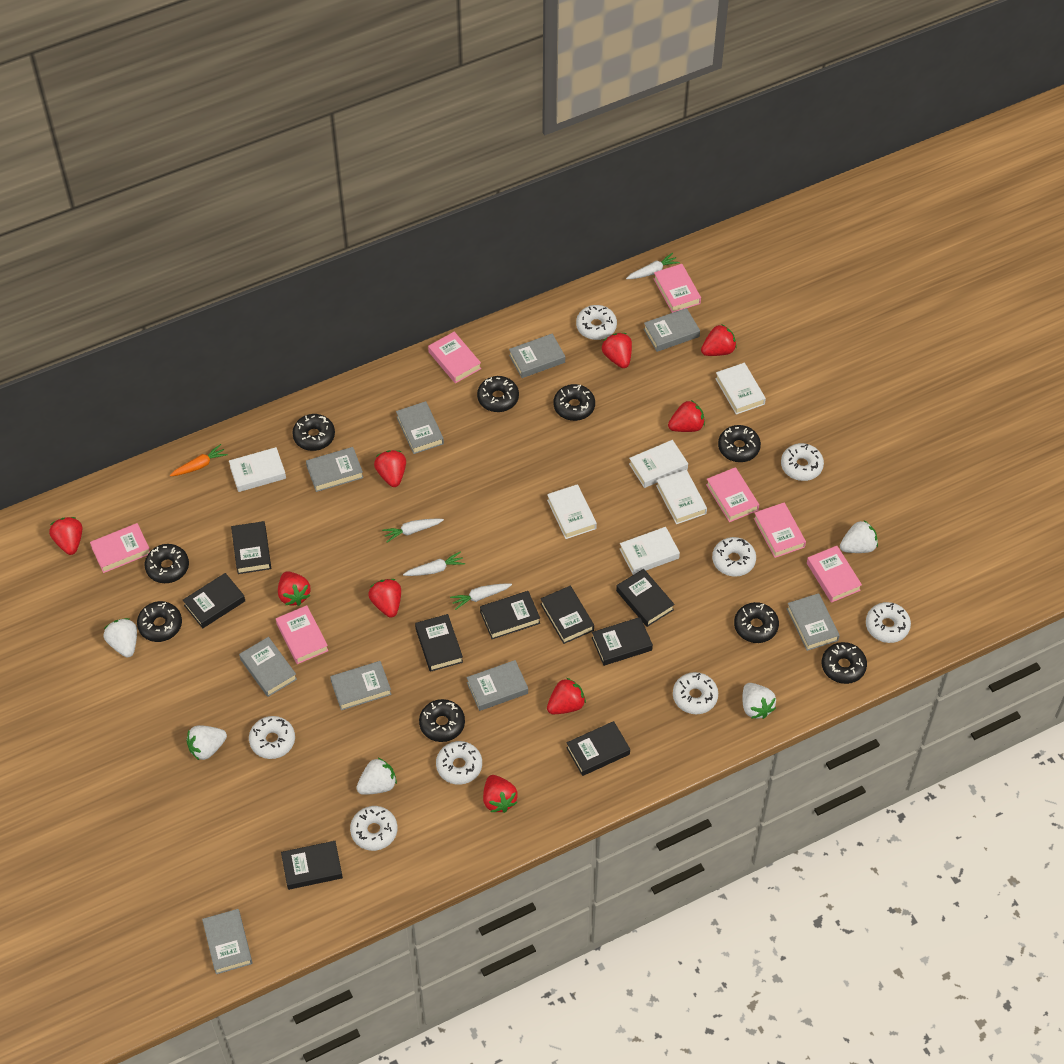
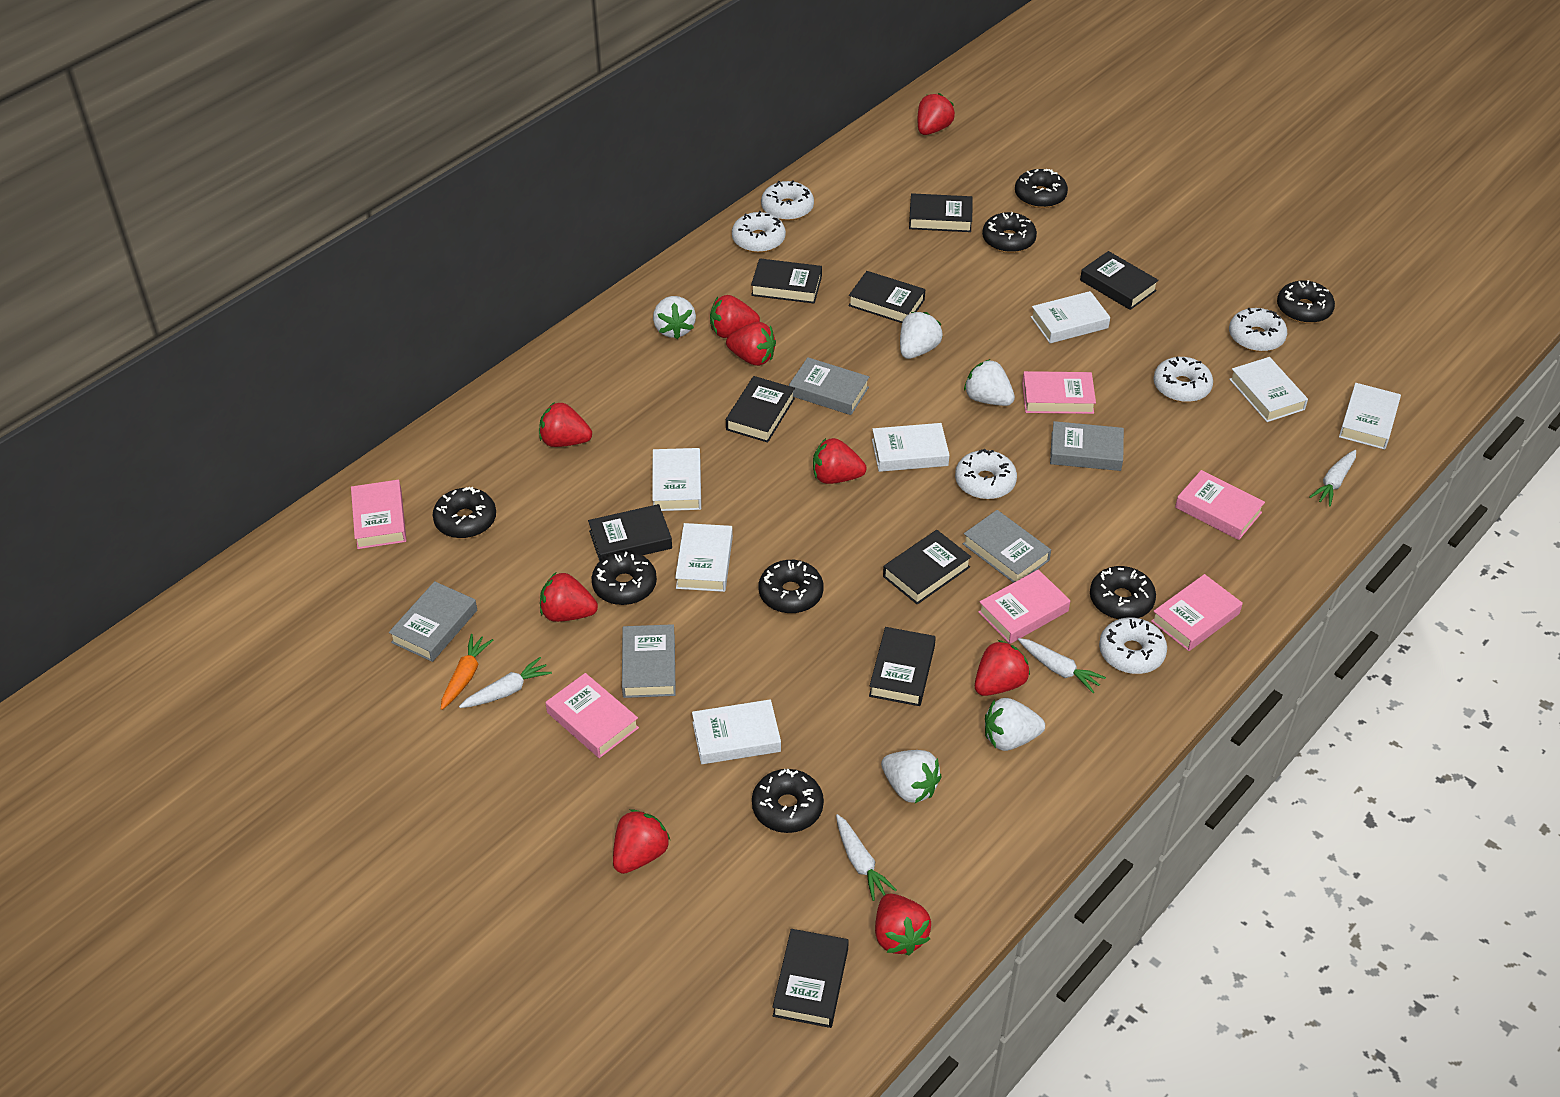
black donut: [137,601,182,642] [145,544,189,583] [292,414,335,451] [419,699,465,742] [477,376,519,412] [554,384,595,421] [718,425,761,462] [734,602,779,643] [822,642,867,684] = 9 -> [433,487,496,538] [591,551,657,605] [752,769,824,833] [759,560,823,614] [982,212,1037,253] [1015,169,1068,208] [1090,566,1156,619] [1277,280,1335,323] = 8
grey book: [202,909,253,974] [239,637,297,697] [306,447,363,492] [330,661,391,710] [396,401,444,454] [467,660,528,711] [509,334,565,378] [644,308,700,352] [787,593,840,651] = 9 -> [389,581,477,662] [622,624,676,698] [789,357,869,415] [963,510,1051,583] [1050,421,1124,471] = 5
pink book: [90,523,150,573] [276,605,329,664] [428,332,481,383] [654,264,701,313] [706,467,759,522] [754,502,806,558] [807,546,862,603] = 7 -> [351,480,406,549] [546,673,639,758] [978,570,1070,644] [1022,371,1096,414] [1151,574,1243,651] [1175,470,1265,540] = 6
white book: [229,447,286,492] [547,484,597,539] [620,527,680,575] [629,440,688,488] [656,470,707,524] [715,363,766,415] = 6 -> [652,448,701,511] [675,523,733,592] [692,699,781,764] [872,423,949,472] [1031,291,1110,343] [1229,357,1308,422] [1339,383,1401,450] = 7
white donut: [249,716,295,759] [350,806,398,851] [436,741,482,785] [576,305,617,340] [673,672,718,714] [712,537,756,577] [781,443,824,481] [866,602,911,643] = 8 -> [732,211,786,253] [761,180,814,221] [955,449,1017,500] [1099,617,1167,674] [1153,357,1213,402] [1229,308,1287,352] = 6

